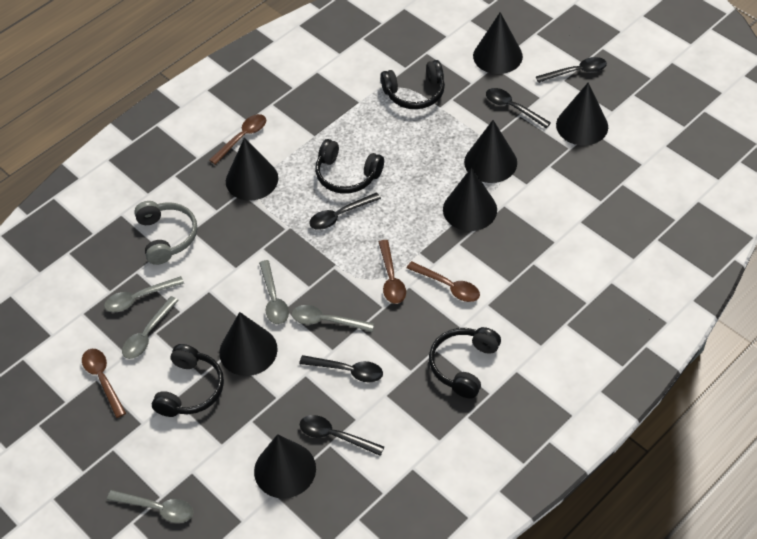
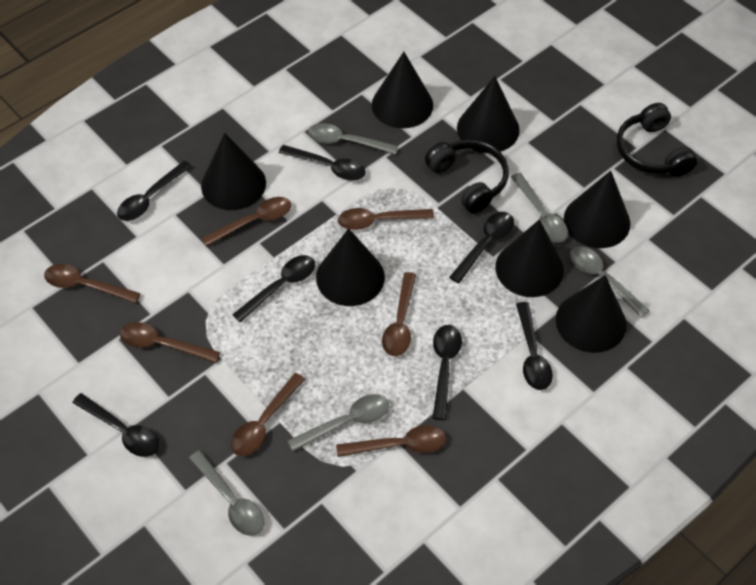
black headphones: [152,344,224,417] [315,139,384,194] [380,60,445,109] [429,327,501,399] = 4 -> [425,140,509,214] [617,103,698,177] = 2
black spoon: [299,355,383,382] [300,415,384,456] [309,192,381,230] [486,88,551,128] [536,57,607,83] = 5 -> [72,393,160,457] [117,161,192,221] [232,255,315,322] [279,145,366,181] [433,325,462,420] [449,212,514,283] [516,302,553,390] = 7
brown spoon: [82,349,126,418] [209,114,266,165] [379,240,406,304] [407,261,480,302] = 4 -> [44,264,141,303] [120,322,220,363] [201,197,292,247] [231,373,305,456] [336,425,446,457] [338,208,434,230] [382,272,416,356] = 7
grey headphones: [134,201,197,265] = 1 -> none = 0

